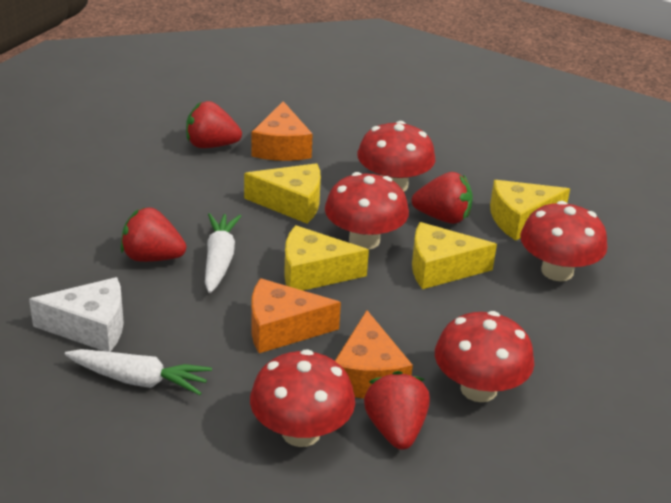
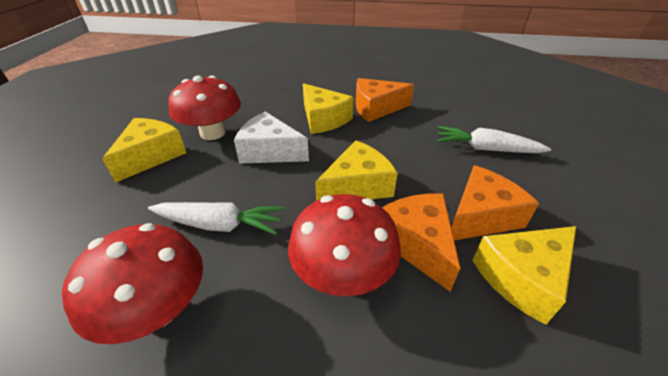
red mushroom: [250,349,355,447] [325,172,409,250] [357,121,435,191] [435,311,534,402] [520,201,607,281] = 5 -> [62,223,203,344] [168,75,241,140] [288,194,401,296] = 3
red strawberry: [121,207,186,262] [186,101,242,148] [364,371,430,450] [412,172,473,224] = 4 -> none = 0

